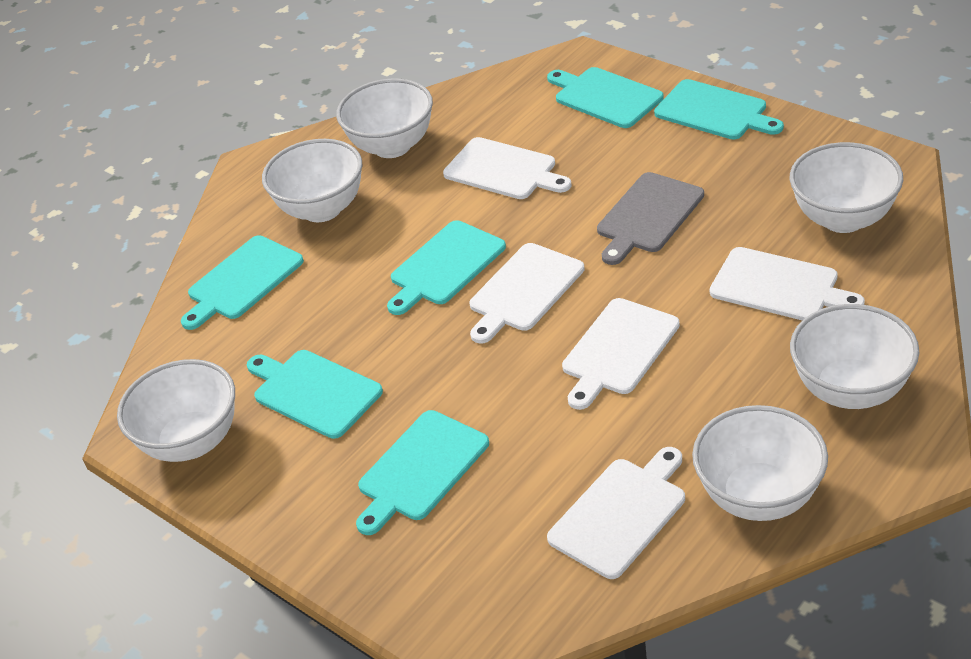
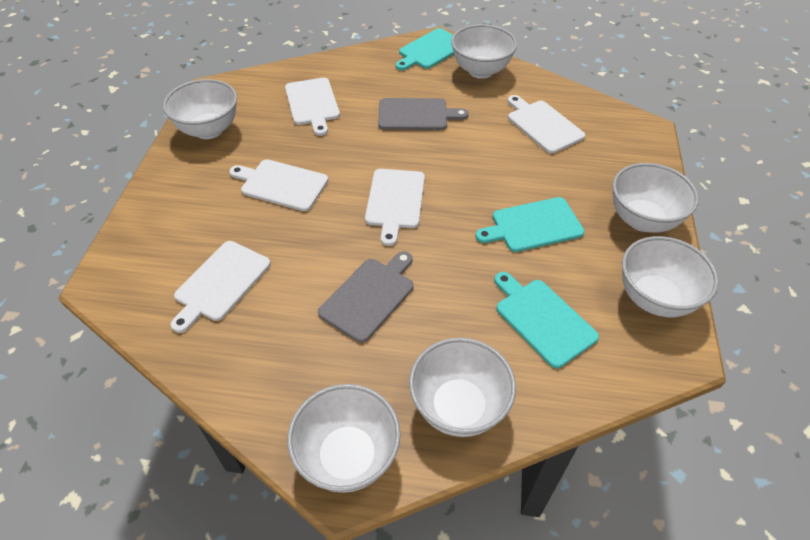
grey cutting board: [597,172,704,265] = 1 -> [318,251,414,343] [378,98,469,130] = 2
turquoise cutting board: [181,235,304,330] [247,350,383,439] [356,410,489,535] [387,220,506,315] [547,67,664,128] [654,79,784,140] = 6 -> [395,28,454,70] [476,197,584,252] [494,272,599,368] = 3

